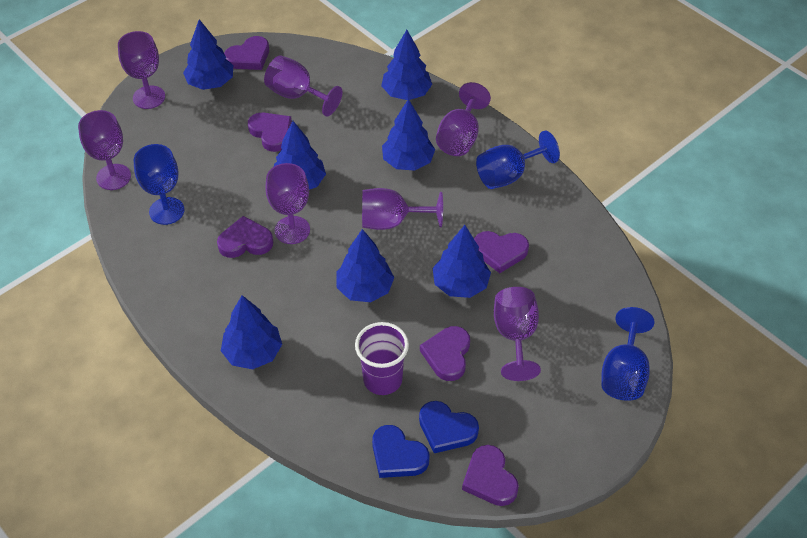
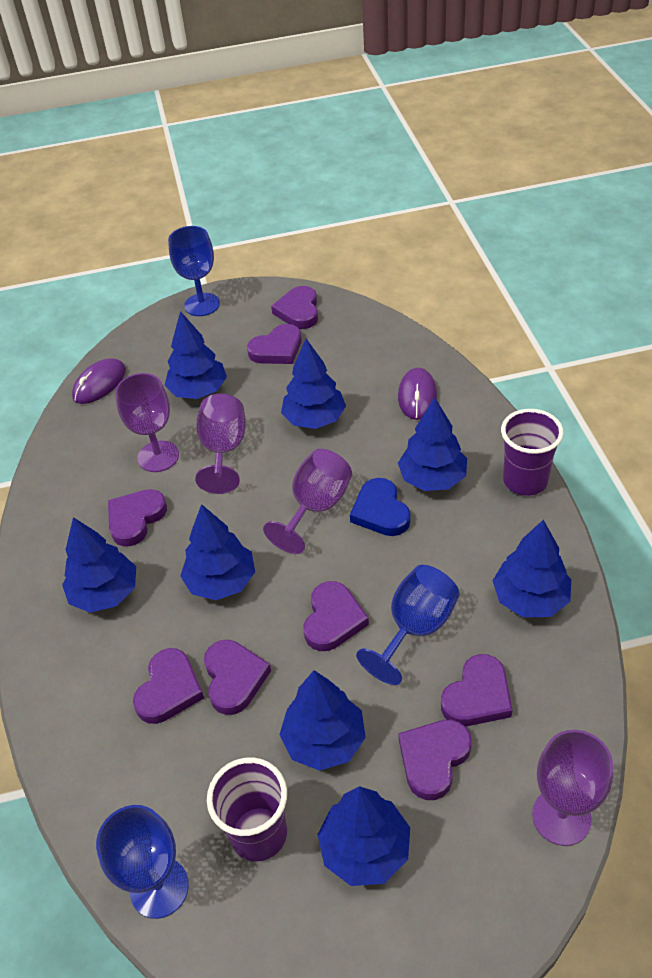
blue heart: [372,425,430,478] [419,401,479,453] = 2 -> [350,478,411,536] = 1
blue tree: [183,19,233,90] [221,295,282,369] [274,121,326,190] [336,229,394,302] [381,30,432,100] [382,99,435,171] [433,225,491,298] = 7 -> [62,517,136,613] [165,311,227,399] [180,504,255,600] [279,670,366,771] [281,339,346,429] [317,786,410,886] [398,397,467,491] [492,520,571,617] = 8
purple cup: [355,322,409,395] = 1 -> [207,757,287,861] [501,409,564,496] = 2
purple goblet: [78,110,131,190] [118,31,165,109] [264,55,342,117] [265,163,310,244] [362,188,443,230] [436,82,491,156] [494,287,541,381] = 7 -> [115,373,179,472] [195,393,246,494] [263,449,352,554] [532,730,613,846] = 4
purple heart: [217,216,273,258] [224,36,269,70] [248,113,292,152] [420,326,470,381] [462,445,519,506] [474,231,529,273] = 6 -> [108,489,167,547] [133,648,204,724] [204,640,271,715] [247,324,301,364] [271,286,318,329] [304,581,369,651] [398,720,472,800] [441,654,513,726] = 8
purple mouse: none = 0 -> [72,358,126,404] [398,368,437,420] = 2

